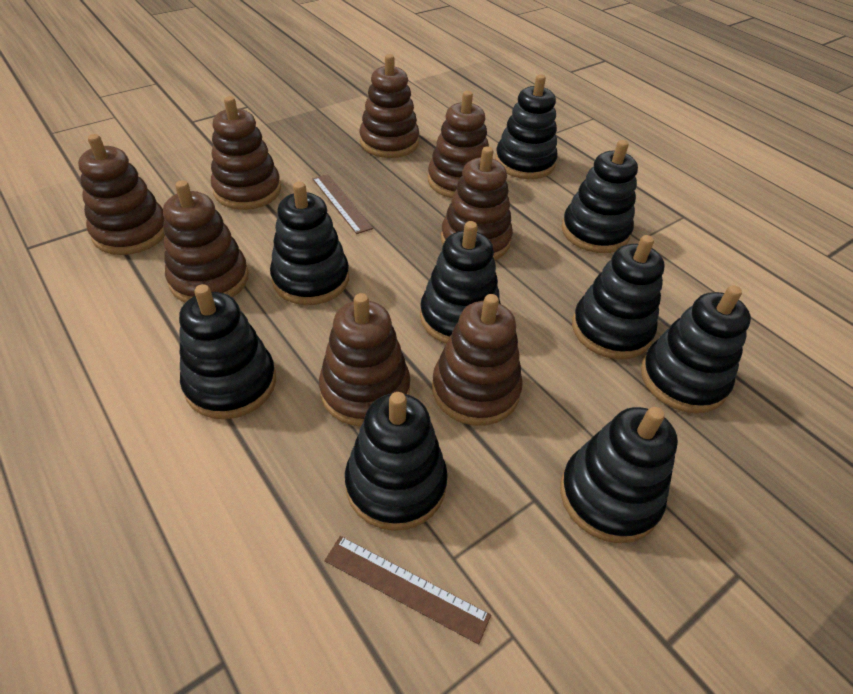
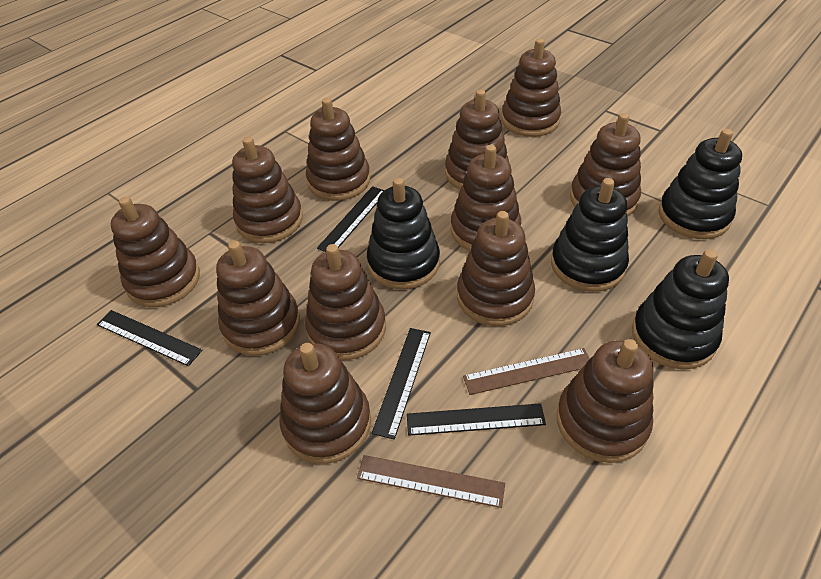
black ruler: none = 0 -> [97,310,202,366] [317,186,384,252] [372,328,431,440] [407,403,546,436] = 4
black stacking toy: [179,284,276,419] [270,182,349,305] [345,392,448,531] [420,221,501,344] [495,75,557,179] [560,407,678,543] [561,140,638,253] [572,235,665,359] [641,285,751,413] = 9 -> [367,178,440,289] [551,178,629,292] [632,249,729,370] [659,129,742,239] = 4
brown stacking toy: [78,134,165,255] [163,180,249,303] [211,96,281,210] [319,293,410,426] [360,54,419,158] [428,91,489,198] [432,294,523,426] [441,146,513,260] = 8 -> [111,197,200,307] [216,241,300,356] [232,137,303,243] [279,343,371,464] [305,244,386,360] [306,98,370,201] [445,89,509,190] [451,145,521,251] [457,211,535,326] [501,39,561,137] [557,339,654,463] [570,113,641,217] = 12

